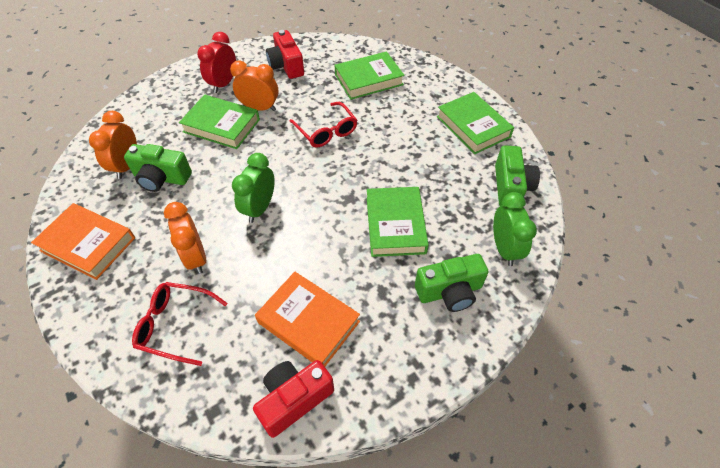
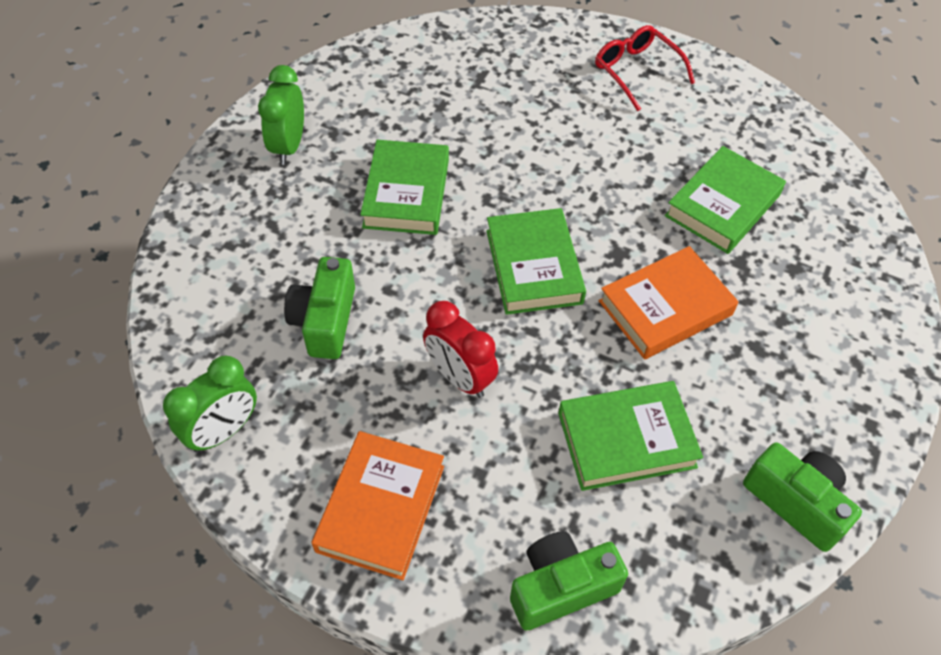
orange clock: [89,111,137,179] [164,202,206,274] [230,60,279,111] = 3 -> none = 0
red camera: [253,360,334,438] [266,30,304,79] = 2 -> none = 0
red glasses: [132,282,228,366] [289,102,357,148] = 2 -> [595,25,695,111] = 1

